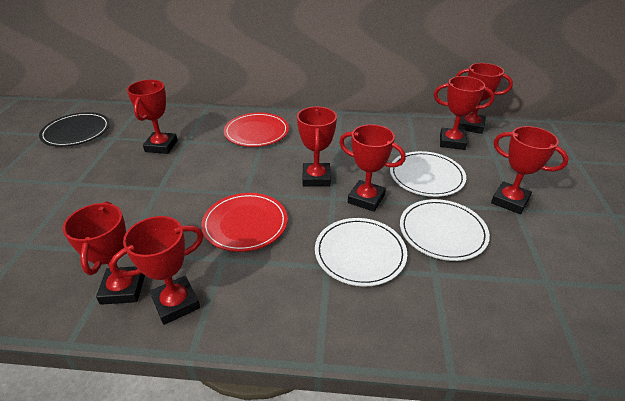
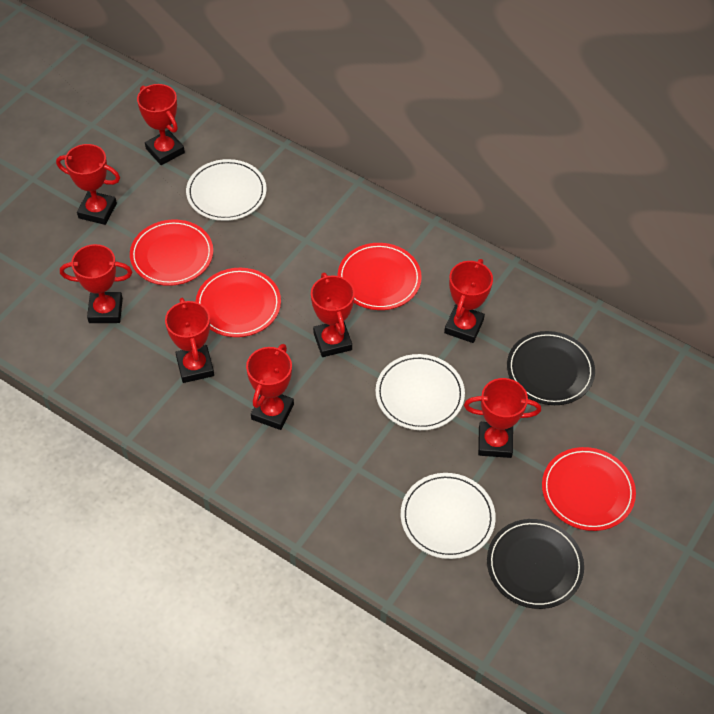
black plate: [39,112,110,147] = 1 -> [487,519,584,609] [507,331,595,405] = 2
red plate: [201,193,288,252] [224,113,289,147] = 2 -> [130,219,213,286] [195,268,281,337] [338,243,422,310] [542,447,636,531] = 4

